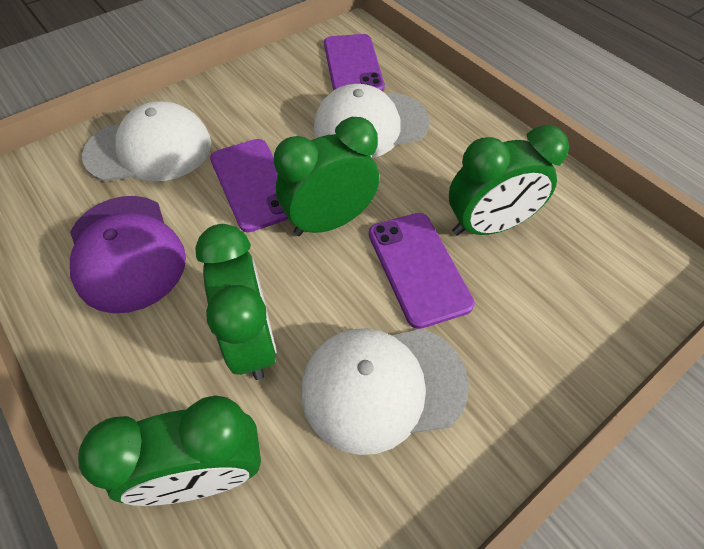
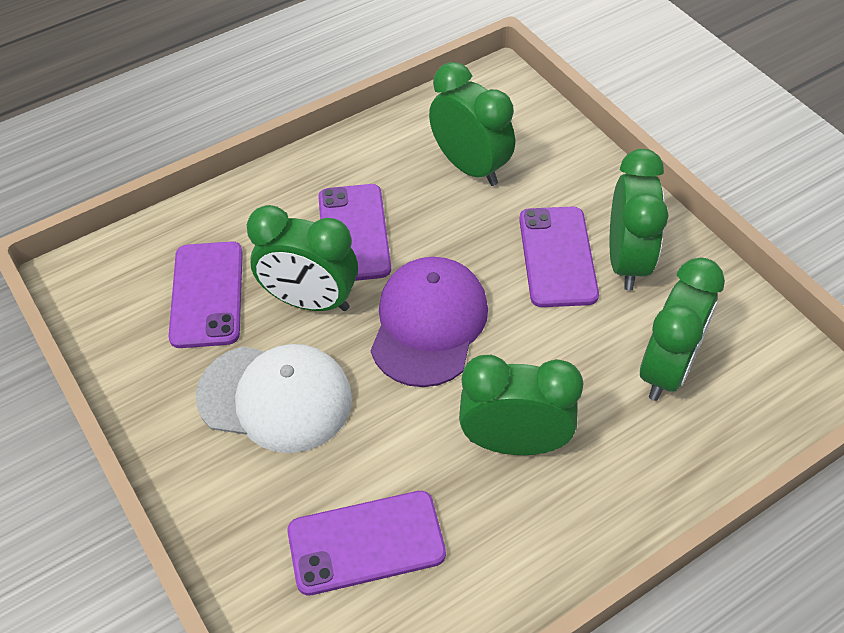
green clock: [78,395,261,506] [195,224,277,380] [274,117,379,236] [449,125,569,236] = 4 -> [247,205,358,311] [429,62,515,186] [459,355,583,455] [610,149,668,291] [640,258,725,401] = 5
purple phone: [210,139,288,232] [324,34,385,92] [369,213,475,329] = 3 -> [168,241,243,348] [287,491,446,595] [318,184,391,281] [519,207,599,307] = 4
white cap: [82,101,211,182] [301,328,469,455] [313,84,429,158] = 3 -> [196,344,352,453] = 1

